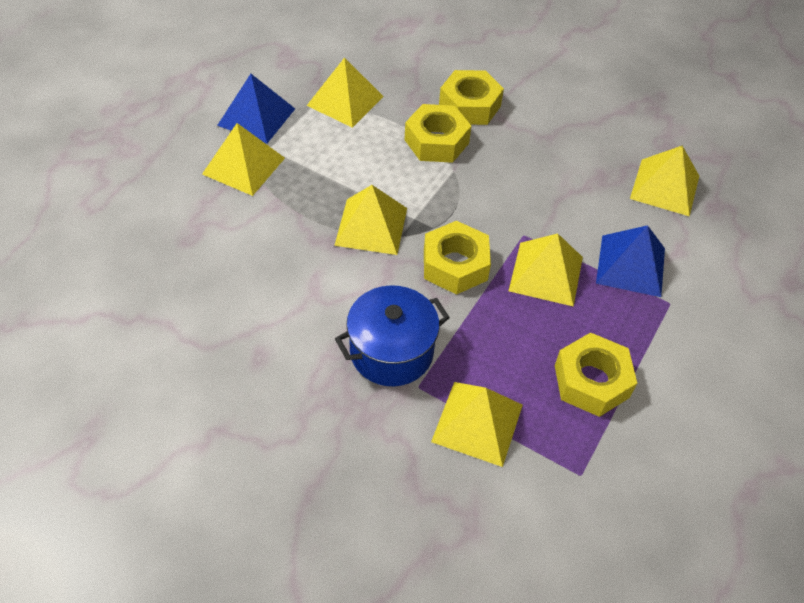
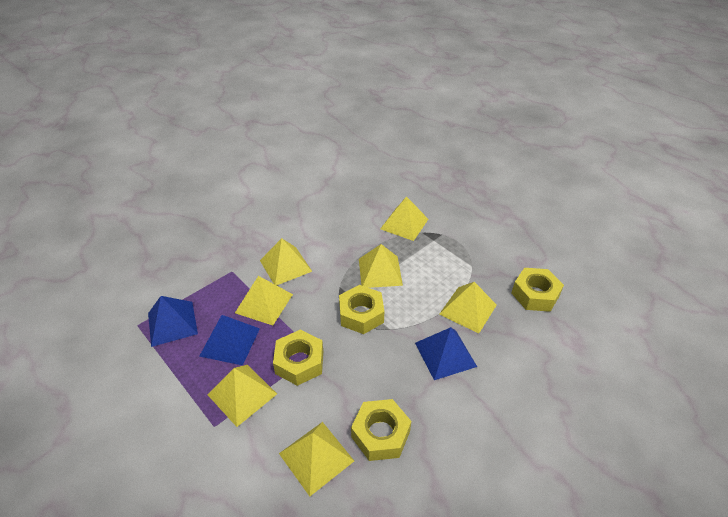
blue pot: [335,285,450,386] = 1 -> none = 0
blue pyramid: [217,74,295,144] [596,225,665,297] = 2 -> [148,296,198,347] [199,315,260,365] [415,327,477,380] = 3
yellow pyramid: [202,123,285,196] [307,57,384,128] [334,185,407,255] [431,382,523,467] [509,233,583,307] [630,146,699,216] = 6 -> [208,365,277,427] [235,276,293,325] [260,238,312,285] [279,422,354,496] [359,244,403,288] [380,196,428,241] [439,282,497,334] = 7

